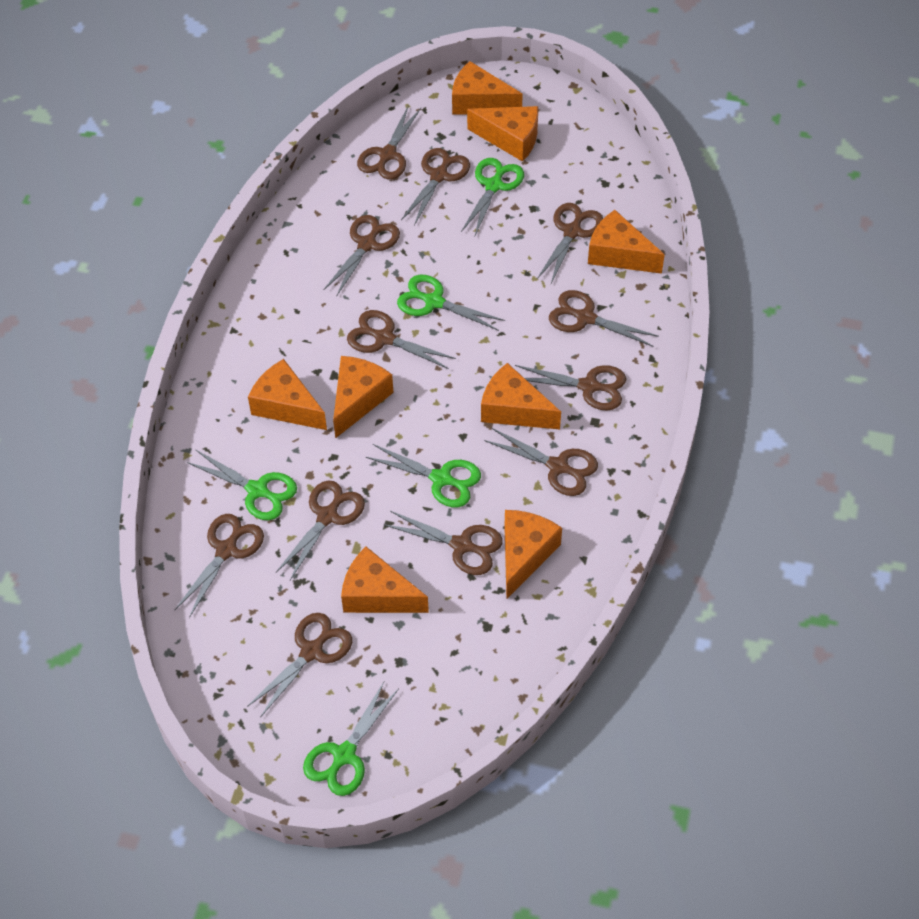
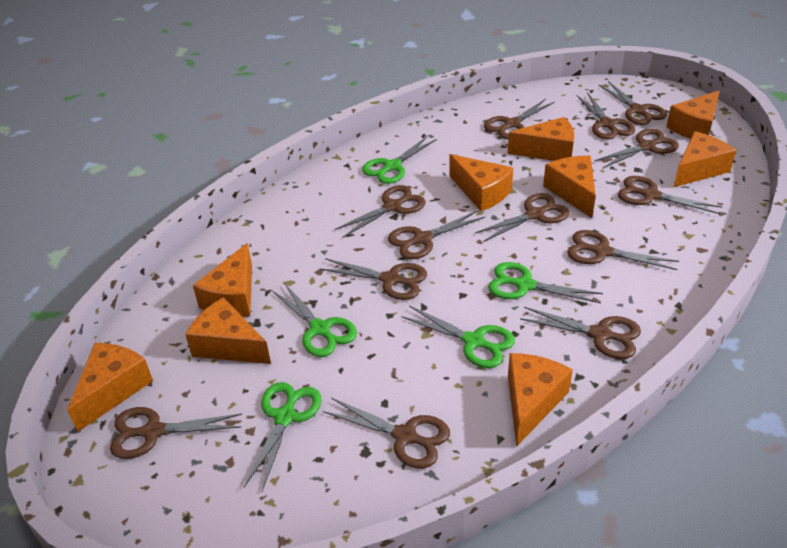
brown scissors: [175,514,264,618] [247,613,352,718] [276,480,365,580] [323,215,400,297] [347,310,456,369] [357,105,421,179] [383,511,503,575] [401,148,470,225] [484,428,598,496] [515,365,626,410] [537,203,603,283] [549,290,659,347] = 12 -> [110,407,242,459] [320,258,427,300] [323,398,450,468] [334,185,426,237] [388,211,485,259] [475,193,570,242] [484,99,555,139] [520,307,641,359] [567,230,679,270] [577,92,635,139] [594,129,679,169] [599,81,667,125] [618,176,722,214] = 13
orange cheese: [248,359,327,430] [333,356,394,439] [341,547,429,613] [452,61,523,115] [467,106,538,162] [481,363,561,430] [504,510,562,599] [588,210,665,274] = 8 -> [67,343,153,432] [185,297,271,364] [193,243,252,317] [449,154,513,211] [508,117,574,161] [508,353,573,447] [543,156,596,218] [666,90,720,139] [674,131,736,187] = 9

